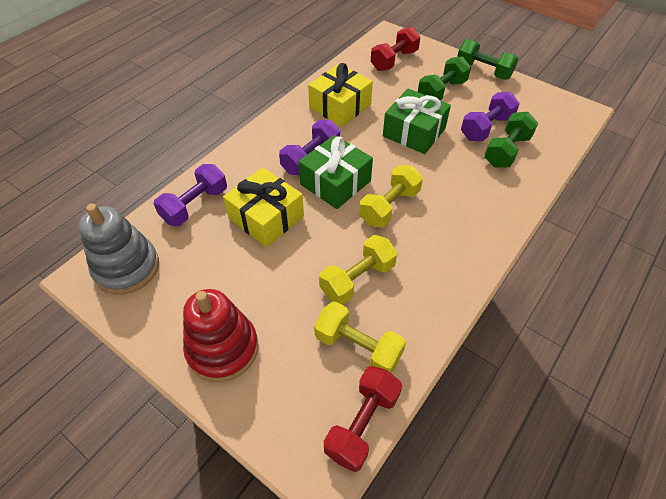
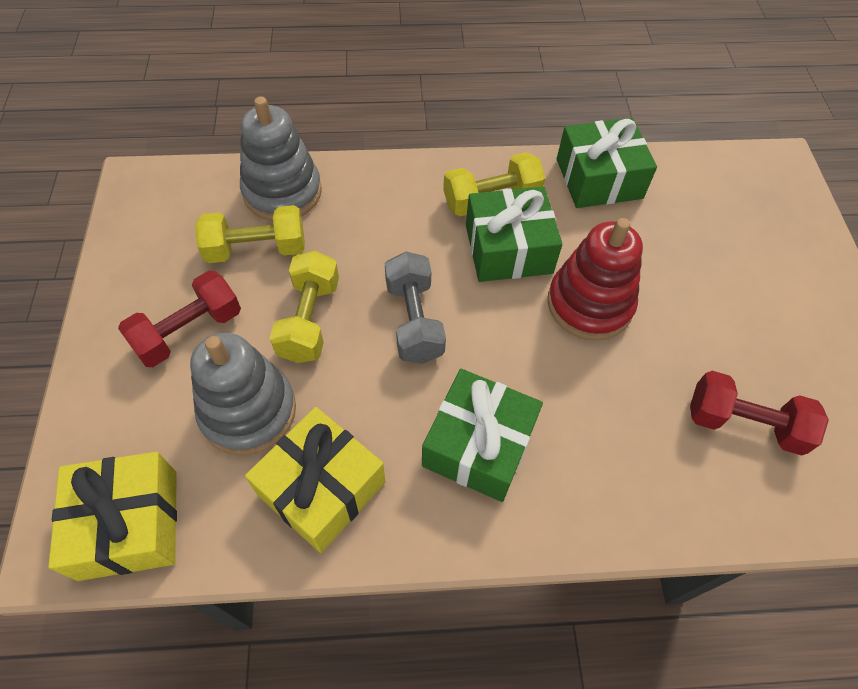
green dumbbell: [418,56,471,100] [457,39,519,80] [484,112,538,167] = 3 -> none = 0
green gift: [299,135,373,209] [383,89,451,154] = 2 -> [422,369,543,502] [466,186,562,282] [557,118,657,208] = 3
grey dumbbell: none = 0 -> [385,252,446,364] = 1
grey stacking toy: [79,203,159,295] = 1 -> [190,333,296,455] [240,96,322,221] = 2
purple dumbbell: [153,164,227,226] [279,120,340,175] [461,92,519,141] = 3 -> none = 0

